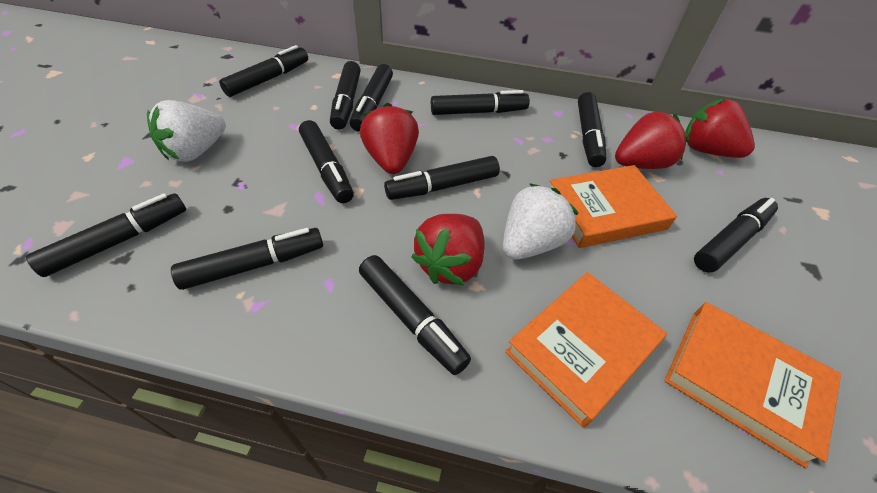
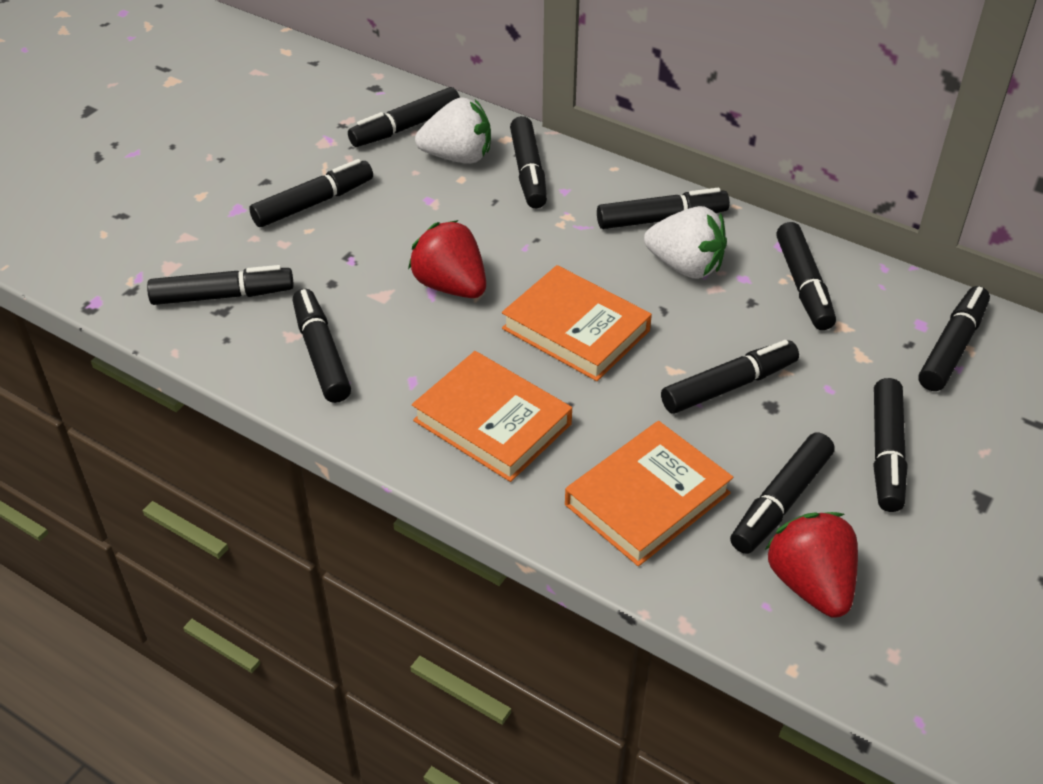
red strawberry: [360,103,419,174] [411,214,485,285] [615,111,689,169] [685,99,755,158] = 4 -> [408,220,486,298] [765,512,858,618] = 2

